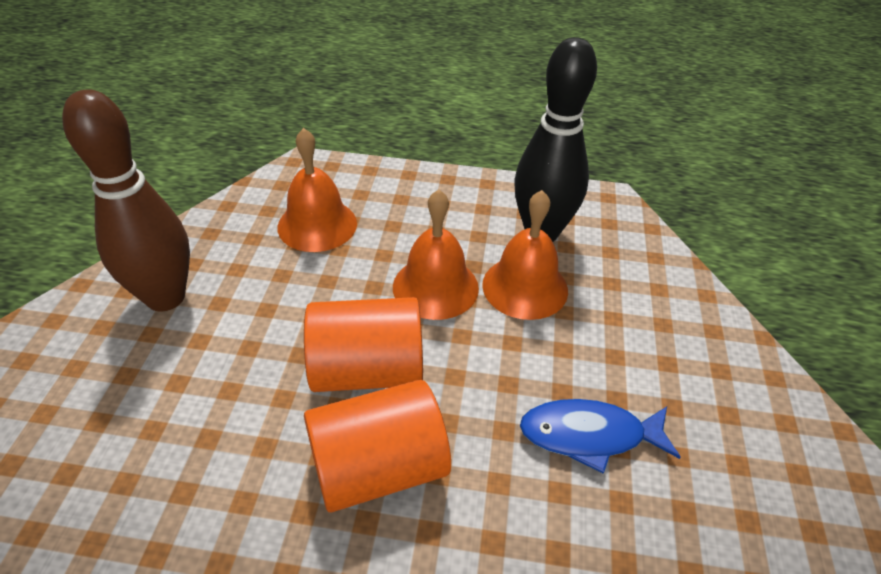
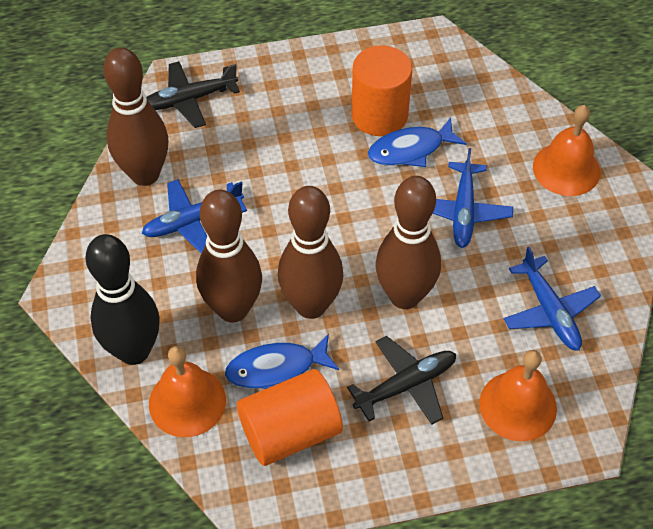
black plane: none = 0 -> [146,61,240,128] [347,336,456,425] = 2
blue fish: [520,399,680,474] = 1 -> [225,334,339,389] [368,118,466,167] = 2
blue plane: none = 0 -> [142,179,247,254] [432,148,513,248] [504,247,601,351] = 3
brown bowling pin: [62,89,190,311] = 1 -> [103,47,168,186] [196,190,262,322] [278,186,343,319] [376,176,441,309] = 4

